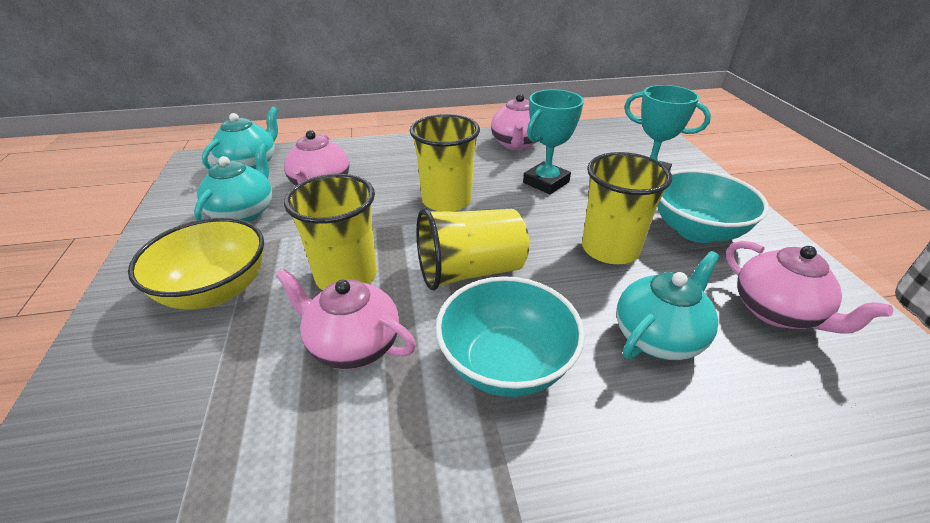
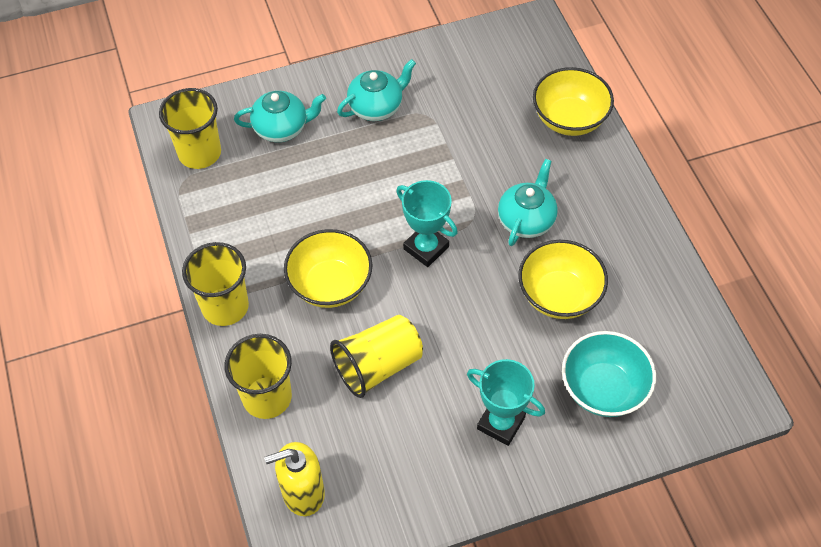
pink teapot: [276,269,416,369] [284,130,349,186] [491,94,537,150] [726,241,893,334] = 4 -> none = 0
turquoise bowl: [436,276,585,397] [657,169,769,243] = 2 -> [562,331,656,417] = 1
yellow bowl: [128,218,264,309] = 1 -> [284,229,373,308] [518,240,608,319] [533,67,614,136] = 3
yellow soap dispenser: none = 0 -> [264,442,325,516] = 1

